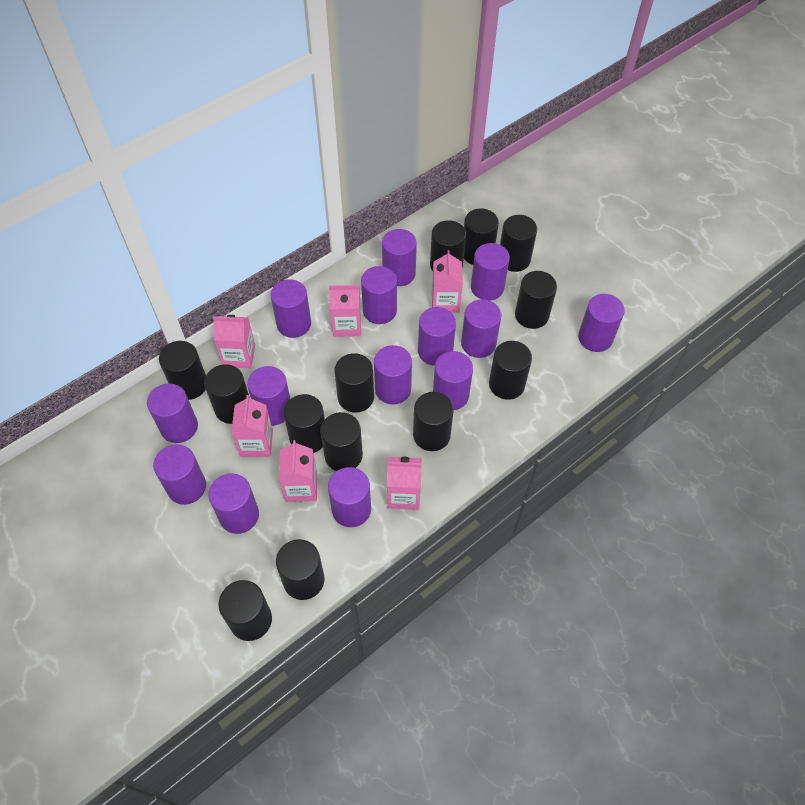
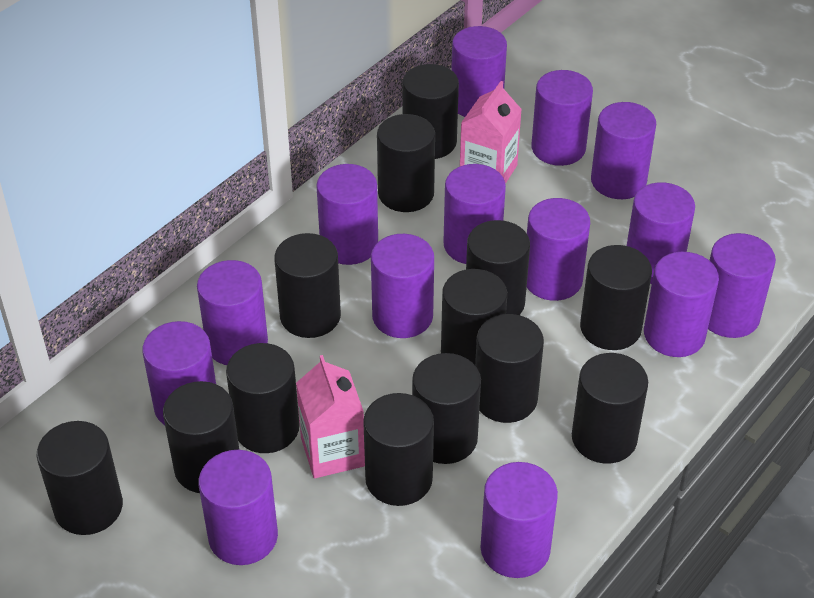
pink carton: [213,315,255,368] [231,395,273,457] [279,440,317,502] [329,285,361,337] [387,457,422,510] [432,250,463,312] = 6 -> [296,355,365,478] [460,81,522,184] = 2

